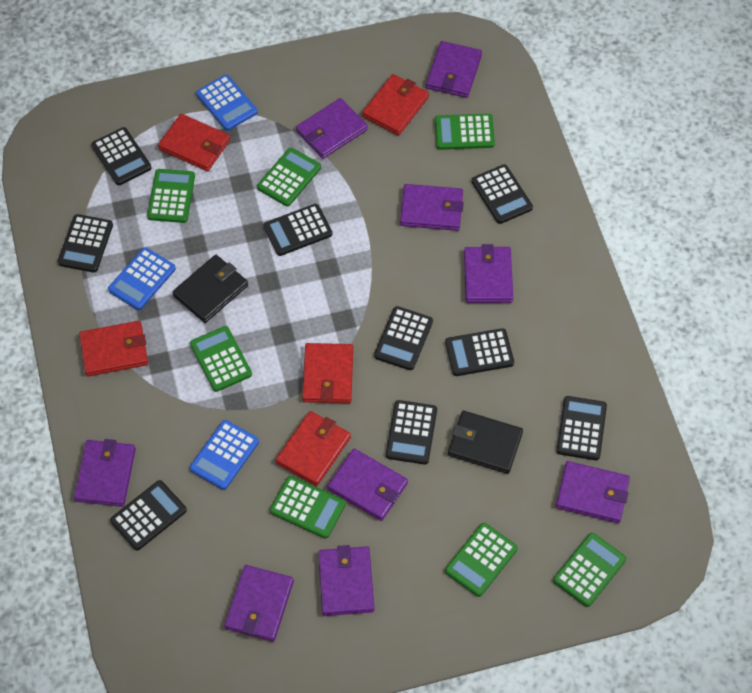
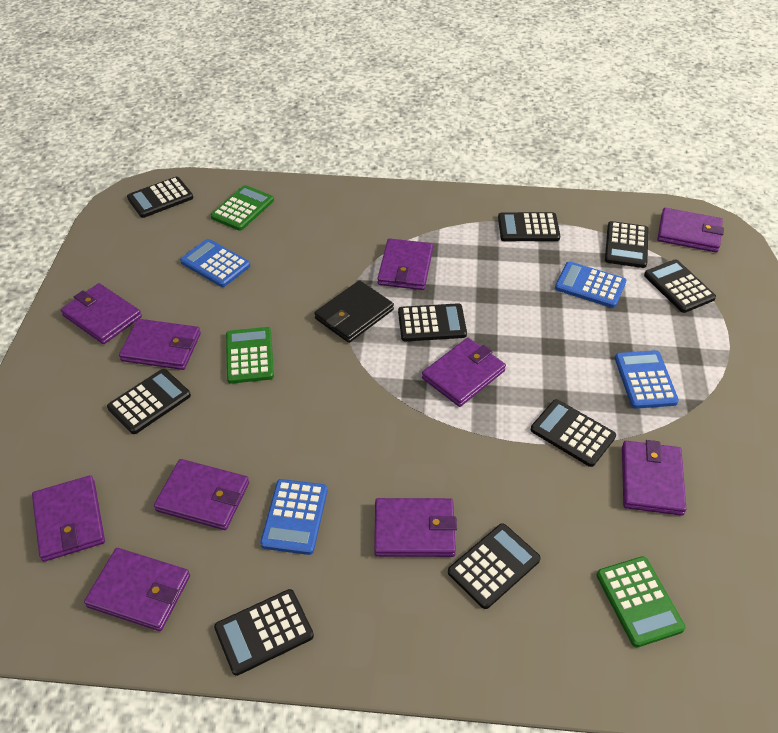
black wallet: [172,255,248,323] [448,411,523,474] = 2 -> [314,280,394,343] = 1
blue calculator: [108,247,176,310] [190,420,259,490] [196,75,258,131] = 3 -> [180,239,251,287] [260,479,327,555] [555,261,626,308] [615,350,679,409] = 4
green calculator: [147,169,195,223] [190,326,252,392] [257,148,321,206] [270,476,346,539] [435,114,495,150] [445,523,518,597] [553,533,626,607] = 7 -> [211,185,274,231] [226,327,274,384] [596,556,686,647] = 3
purple wallet: [74,439,136,507] [224,565,294,642] [296,98,368,159] [318,545,374,616] [327,448,408,521] [400,184,464,231] [426,41,482,98] [464,244,513,303] [556,461,630,523] = 9 -> [32,475,105,562] [61,283,142,344] [84,548,190,631] [119,319,201,370] [154,459,249,530] [374,498,457,557] [377,238,433,290] [422,338,506,407] [622,440,686,516] [657,208,724,253] = 10
red wallet: [79,321,148,376] [158,114,230,171] [276,411,351,486] [302,343,353,403] [362,74,429,136] = 5 -> none = 0

